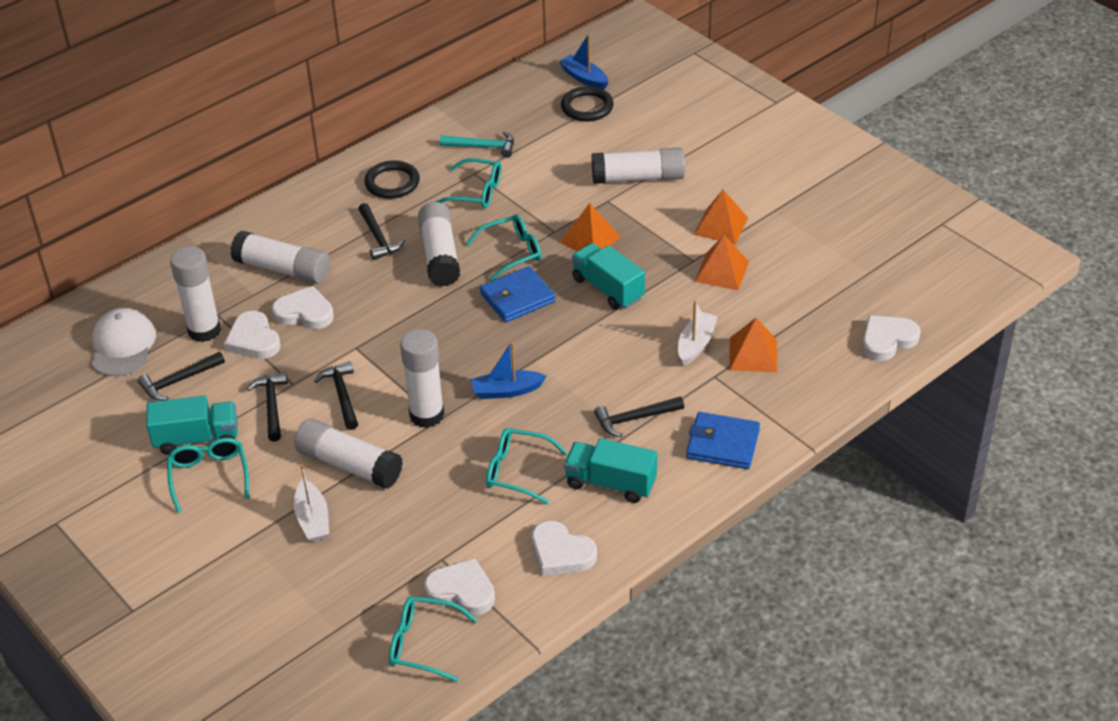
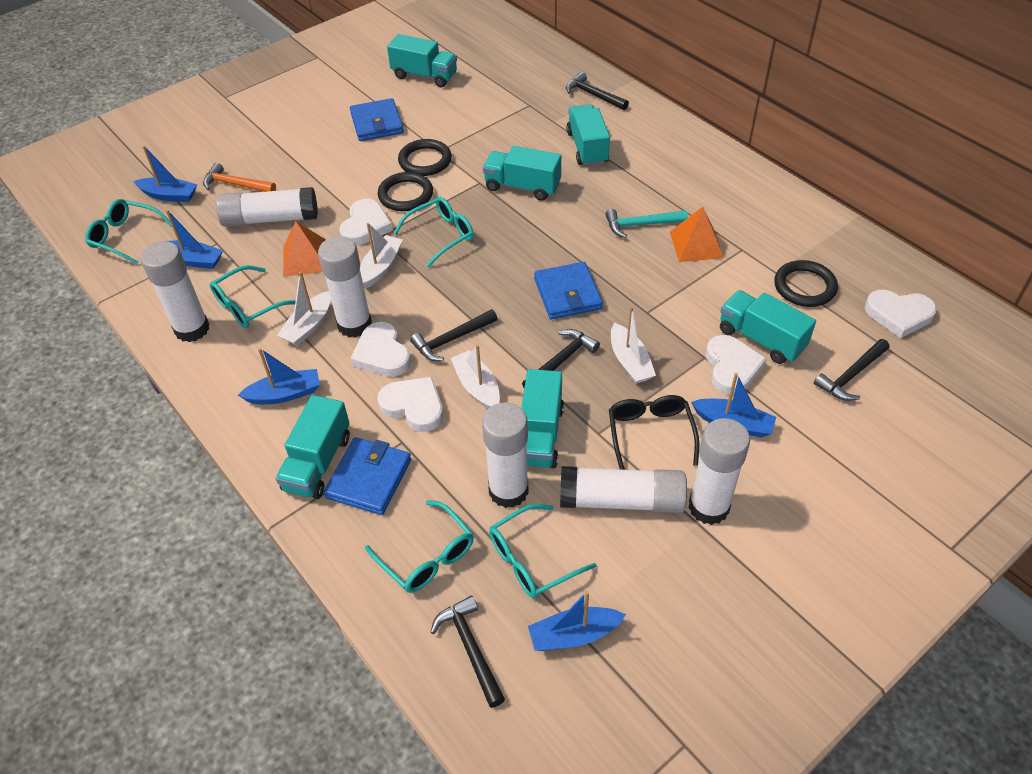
black glasses: none = 0 -> [609,395,699,470] = 1
black ring: [364,160,420,199] [561,86,614,121] = 2 -> [378,172,433,211] [398,139,452,176] [774,260,838,307] = 3
blue boat: [471,341,547,399] [559,34,609,90] = 2 -> [133,146,197,202] [166,210,223,269] [238,348,320,404] [528,591,626,651] [691,373,776,438] = 5
blue wallet: [480,266,555,322] [686,412,760,469] = 2 -> [324,437,411,515] [350,98,404,141] [534,262,603,319] = 3
orange hammer: none = 0 -> [203,163,276,192] = 1
orange pyramid: [560,203,621,251] [694,190,748,244] [695,235,749,290] [729,318,777,372] = 4 -> [283,221,326,277] [670,207,724,262] = 2
turquoise truck: [146,396,238,455] [564,438,657,503] [572,243,645,310] = 3 -> [275,395,350,499] [387,34,457,87] [483,146,561,201] [521,369,564,468] [566,104,610,166] [720,290,816,364] = 6
white boat: [294,464,329,542] [678,300,718,365] = 2 -> [277,271,331,346] [360,223,402,288] [451,344,500,409] [611,306,656,384] = 4
white cap: [92,308,156,376] = 1 -> none = 0

